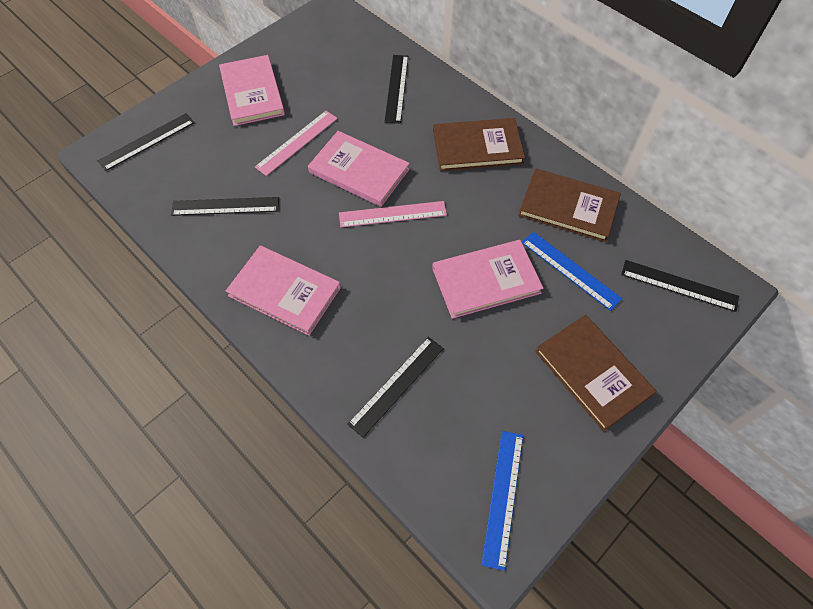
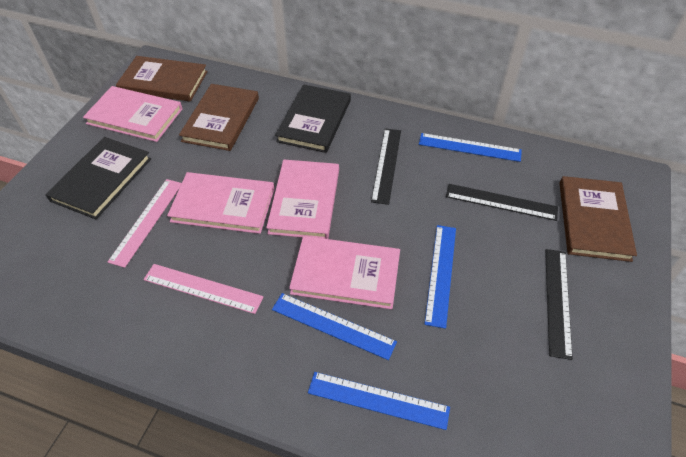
black book: none = 0 -> [46,137,151,219] [275,84,351,153] = 2
black ruler: [98,113,195,171] [171,197,279,216] [347,337,444,438] [384,55,408,123] [621,260,739,312] = 5 -> [371,129,401,205] [446,184,558,221] [545,249,573,360] = 3
blue ruler: [481,431,523,571] [522,232,622,311] = 2 -> [272,293,397,360] [308,372,450,430] [419,133,522,162] [424,225,456,329] = 4

